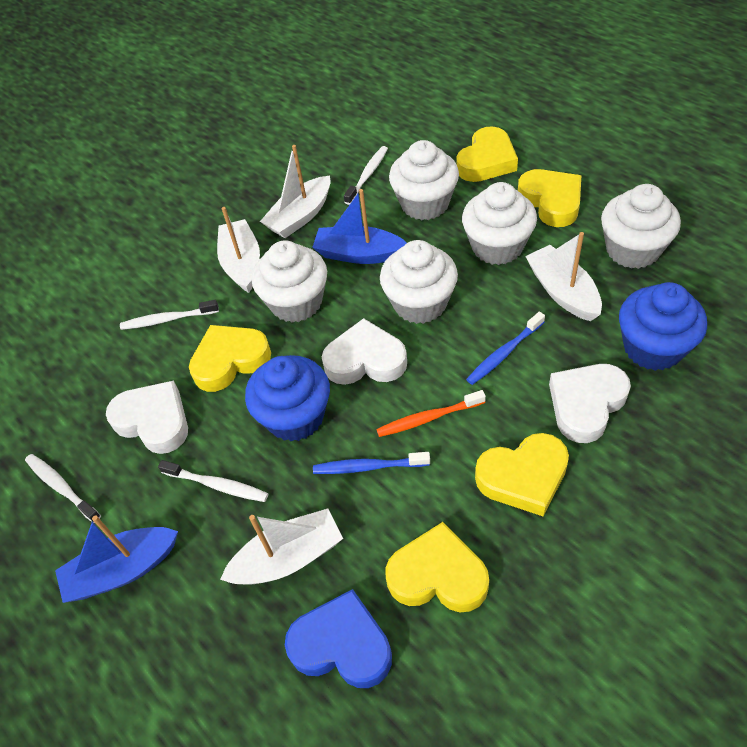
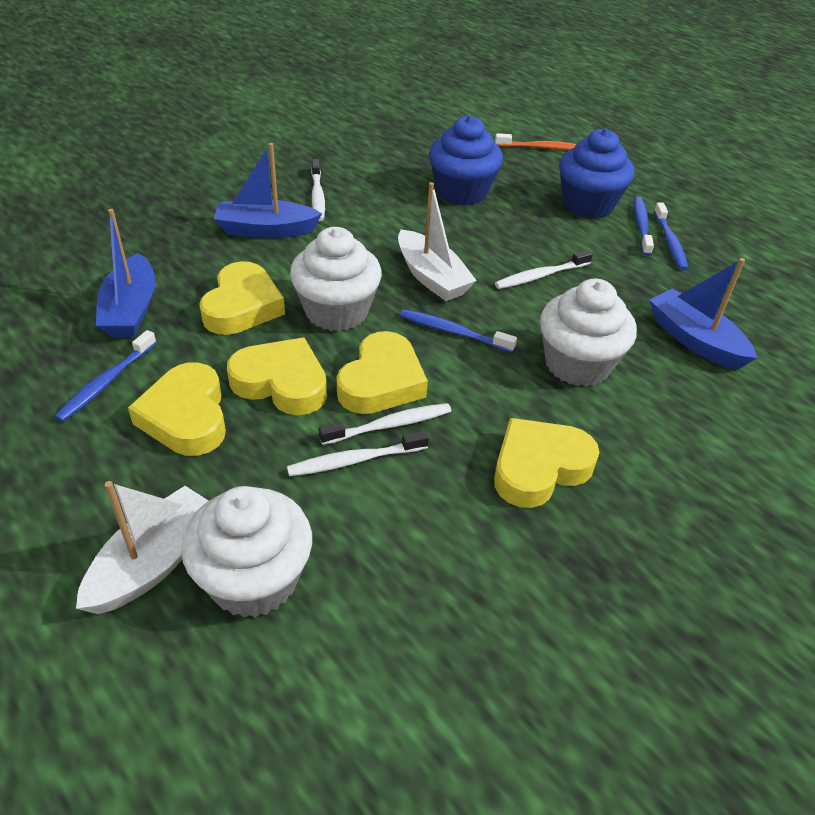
blue boat: [55,515,178,603] [312,189,407,264] = 2 -> [96,209,155,337] [214,143,322,238] [649,258,757,370] = 3
blue heart: [285,589,392,688] = 1 -> none = 0
blue toothbrush: [313,452,430,474] [466,312,545,385] = 2 -> [55,330,157,422] [400,309,517,352] [634,197,654,256] [654,202,689,271] = 4
white boat: [217,207,260,293] [220,509,343,585] [260,145,330,238] [525,232,602,321] = 4 -> [76,481,209,614] [398,182,477,301] = 2
white cupcake: [252,240,327,323] [380,240,458,324] [389,140,459,220] [462,182,537,265] [601,184,681,269] = 5 -> [181,486,312,618] [290,227,382,331] [540,278,637,386] = 3
white heart: [106,380,188,454] [322,318,407,385] [549,364,631,443] = 3 -> none = 0

